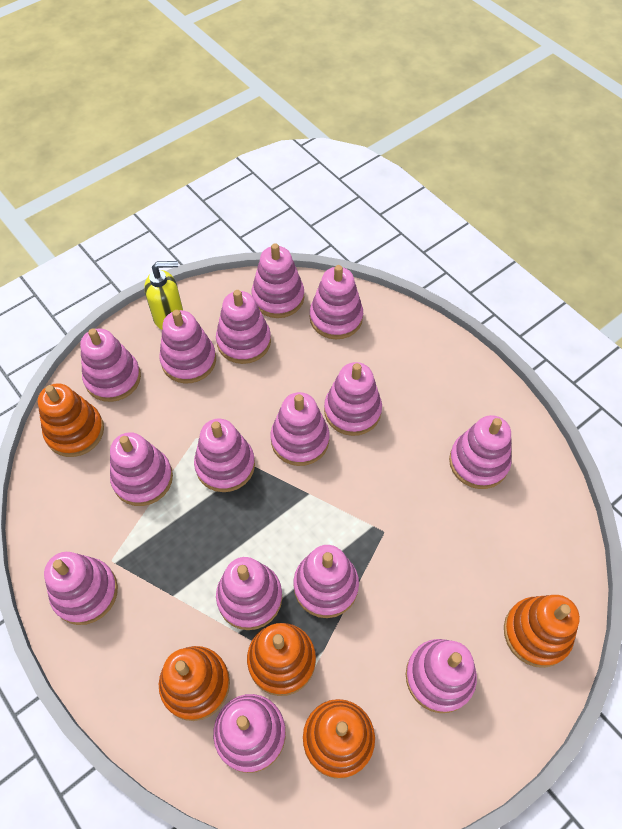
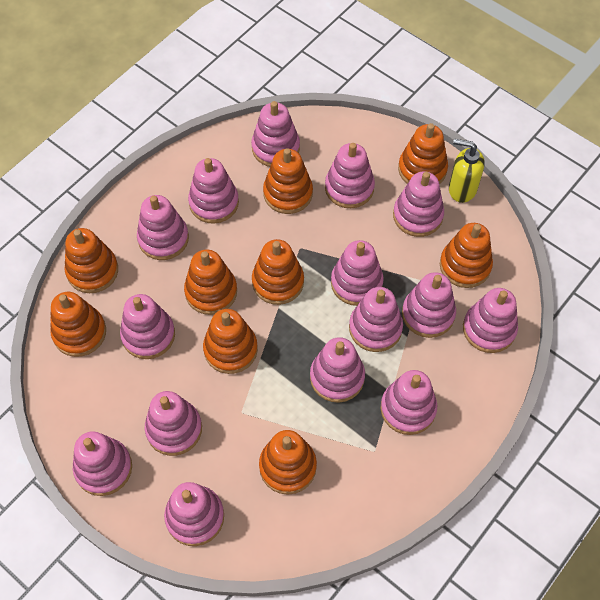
orange stacking toy: [38,383,104,457] [159,646,230,721] [247,623,316,696] [303,699,375,778] [504,595,580,668] = 5 -> [50,292,106,357] [65,228,118,293] [184,249,237,315] [203,309,258,374] [252,239,304,305] [259,430,317,495] [263,148,313,214] [398,123,448,184] [440,223,493,288] = 9

